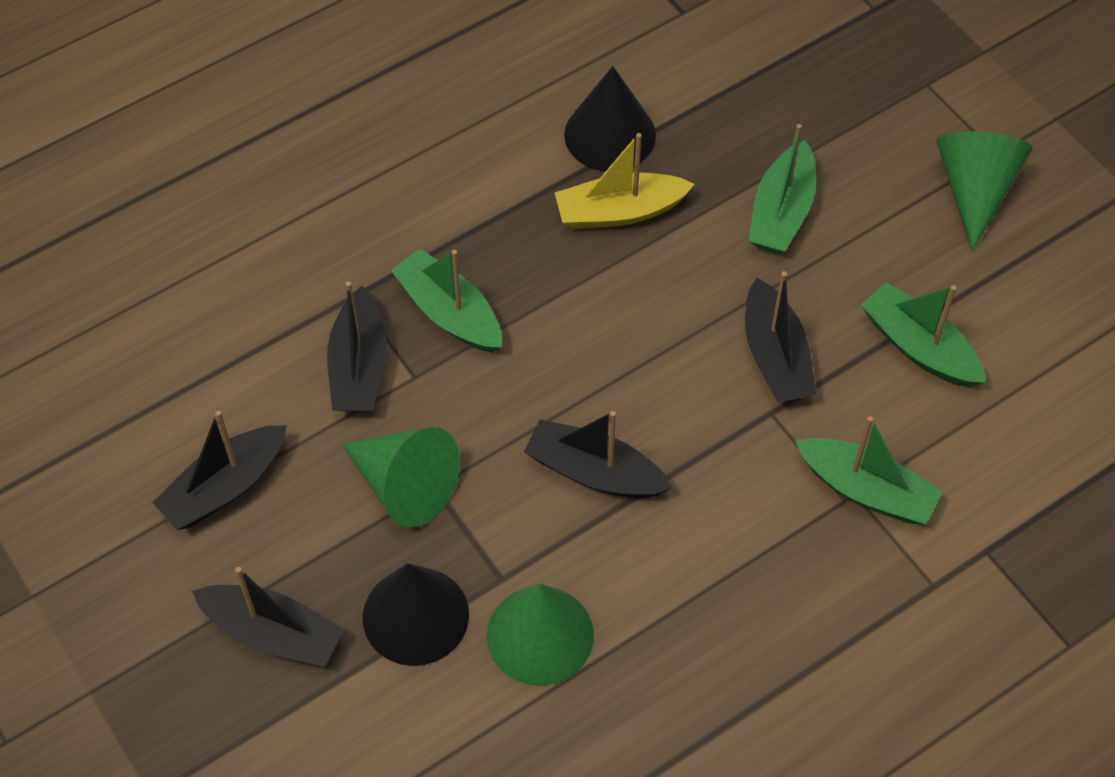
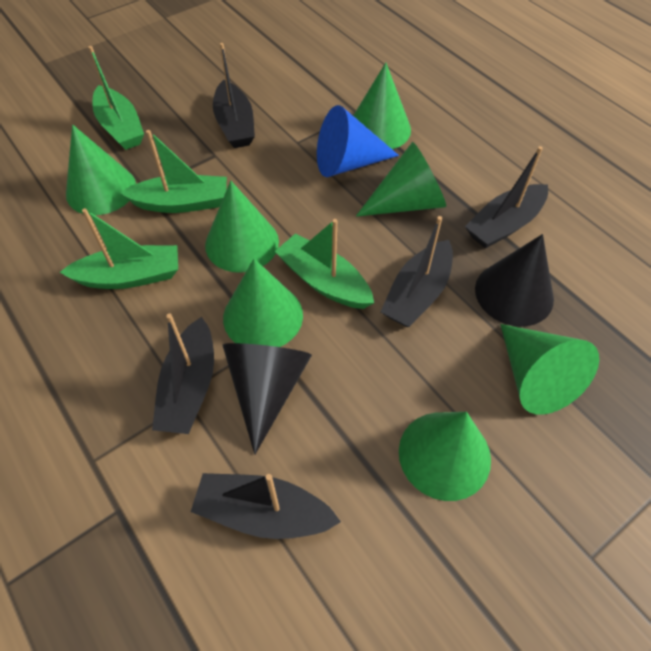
blue cone: none = 0 -> [317,105,399,177] = 1
green cone: [341,427,460,528] [487,583,594,686] [936,131,1032,251] = 3 -> [66,124,136,215] [205,181,279,273] [223,259,303,347] [353,63,411,149] [356,142,446,217] [399,412,491,501] [500,324,599,415] = 7
yellow boat: [555,133,695,229] = 1 -> none = 0

